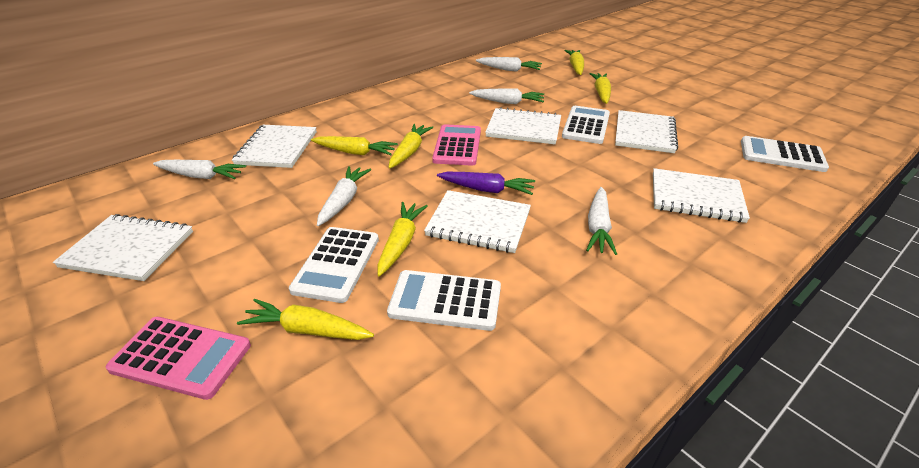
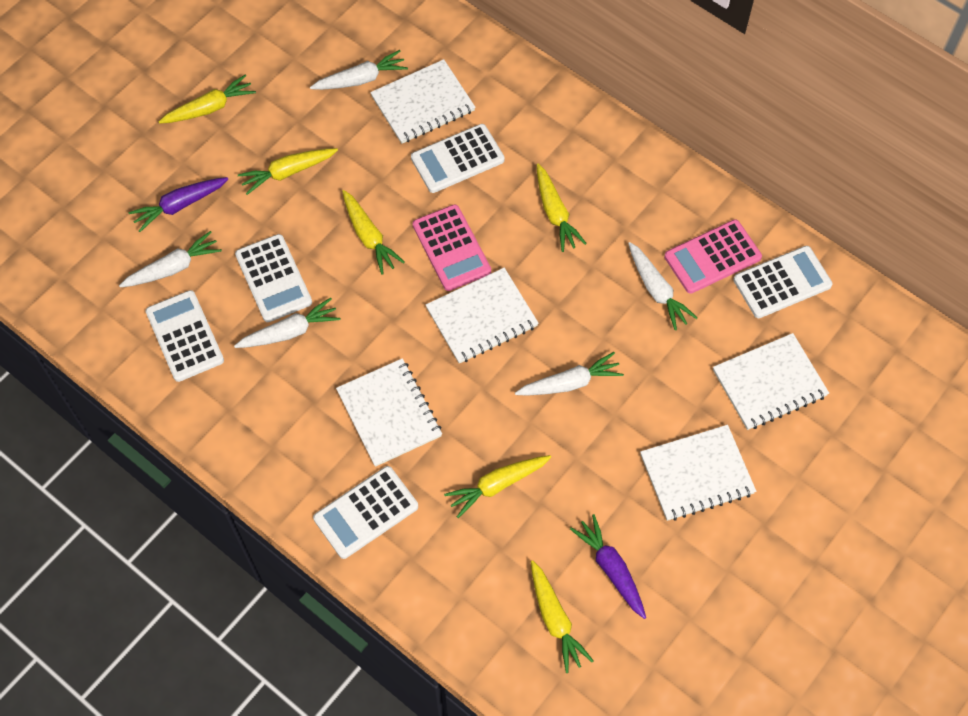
purple carrot: [437,172,535,195] = 1 -> [128,177,228,232] [570,514,646,619] = 2
white calculator: [289,227,379,303] [387,270,501,331] [562,106,610,144] [741,136,829,172] = 4 -> [146,290,224,382] [235,234,312,322] [313,466,418,559] [411,124,505,193] [733,246,832,318] = 5
white notebook: [53,214,193,281] [232,125,317,168] [424,190,531,253] [485,107,561,144] [615,110,678,153] [653,168,750,223] = 6 -> [336,358,442,467] [370,59,475,144] [426,268,539,364] [640,425,756,521] [713,333,829,430] = 5

